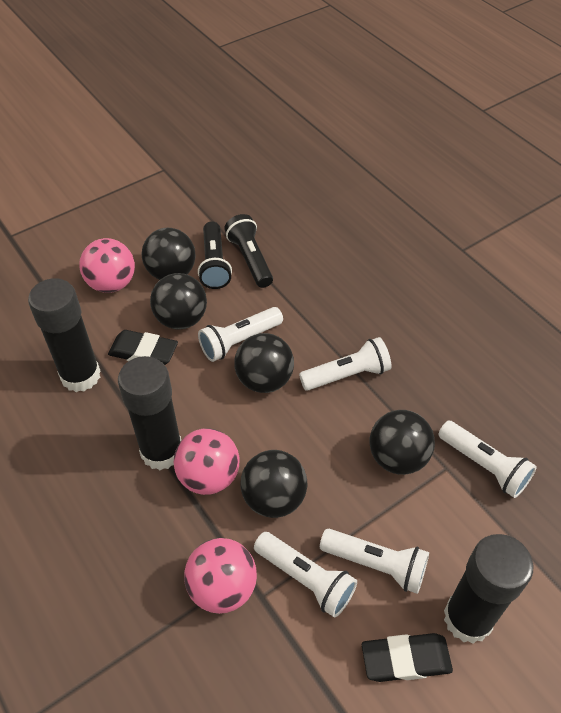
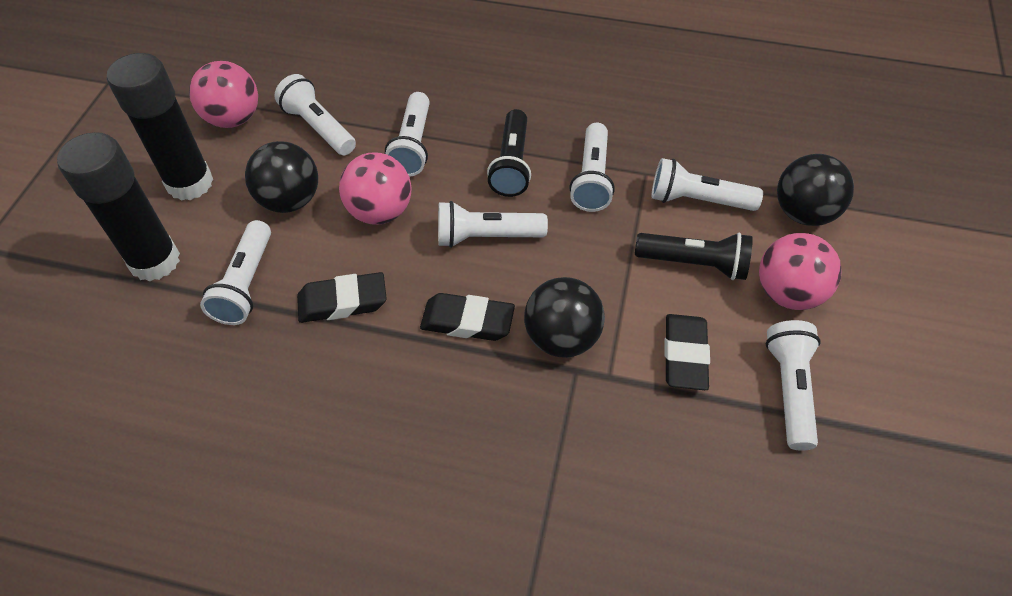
black ball: [142,228,196,280] [150,273,207,329] [234,333,294,393] [240,450,307,518] [369,410,435,475] = 5 -> [245,141,318,213] [524,277,605,358] [777,154,854,226] = 3
black eraser: [108,330,178,365] [362,633,453,682] = 2 -> [297,272,387,323] [420,293,515,341] [664,314,710,390] = 3
black glue stick: [28,278,100,392] [118,356,181,470] [444,534,533,644] = 3 -> [57,132,180,282] [107,53,213,201] = 2
white flashlight: [198,307,283,362] [254,532,357,618] [299,337,392,391] [320,529,429,594] [438,421,537,498] = 5 -> [200,220,271,325] [274,74,356,155] [385,92,430,177] [438,201,548,248] [569,123,615,212] [652,158,763,211] [766,320,820,451] = 7

